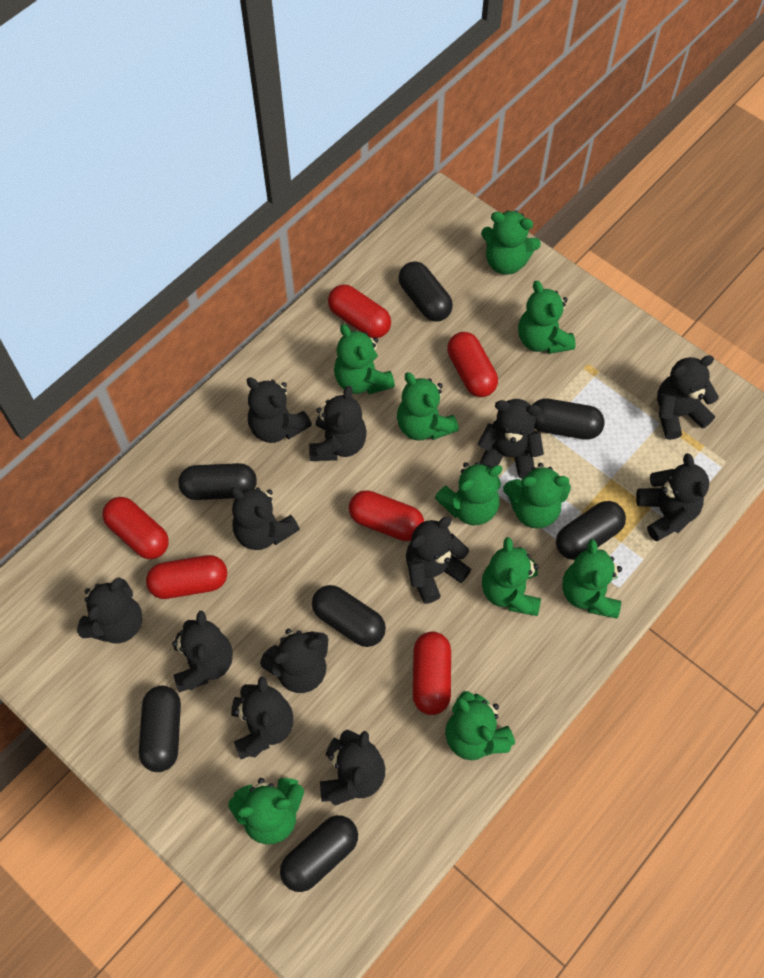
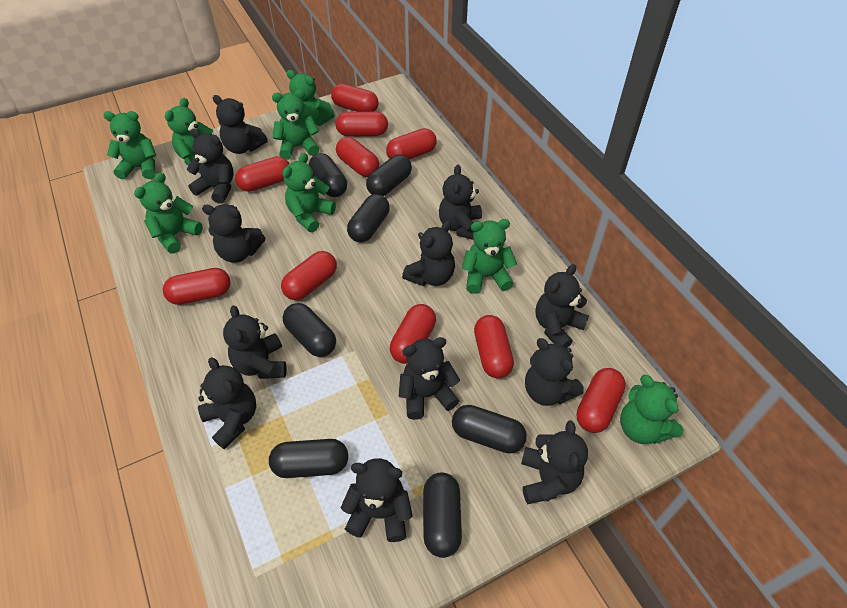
green teddy bear: [228,778,304,845] [334,324,395,394] [397,372,459,441] [435,462,502,525] [445,691,515,760] [481,210,541,275] [482,537,541,616] [503,463,571,528] [518,281,576,354] [562,539,622,619] = 10 -> [103,111,156,180] [134,173,203,254] [165,98,213,173] [272,89,319,160] [282,153,336,232] [286,70,335,126] [462,219,517,294] [620,375,684,444] = 8
red capsule: [102,497,169,559] [146,555,227,599] [328,285,391,338] [349,490,424,541] [413,632,451,715] [447,332,498,397] = 6 -> [163,268,231,305] [235,156,290,192] [281,251,337,300] [331,84,378,112] [336,112,388,137] [336,137,379,177] [386,128,437,160] [390,304,436,364] [474,315,514,378] [577,368,626,433] = 10

